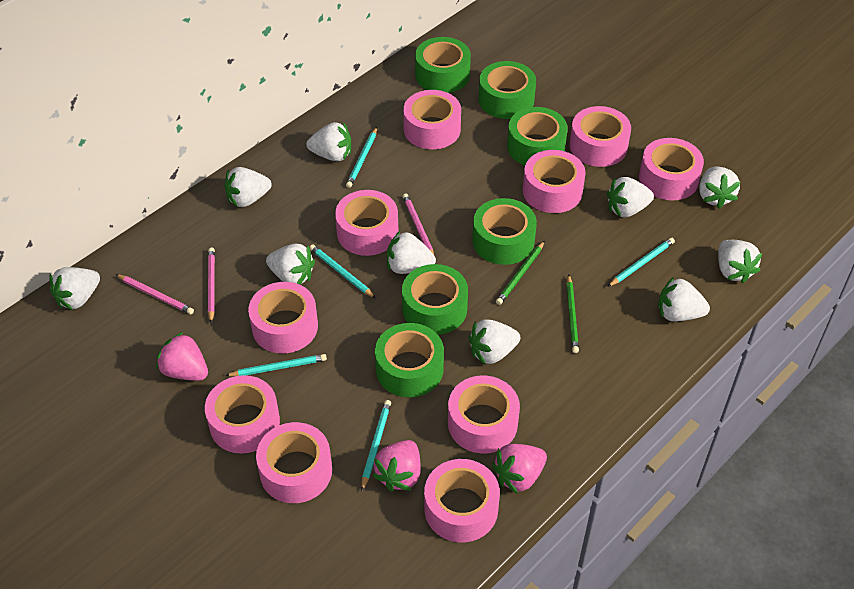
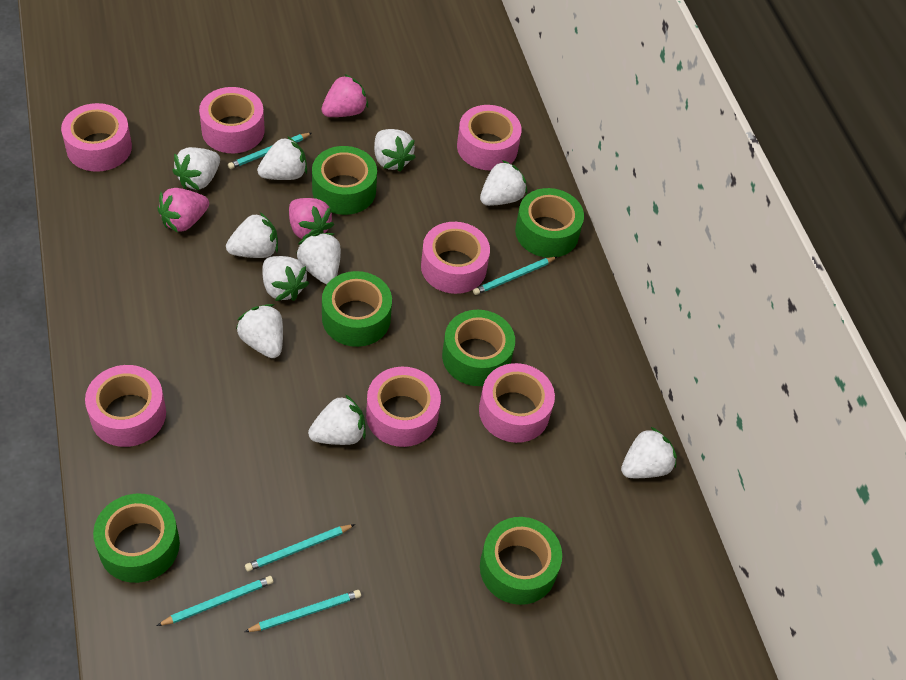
green pencil: [496,241,545,305] [566,274,579,353] = 2 -> none = 0
pink pencil: [116,274,194,314] [208,248,215,323] [403,194,434,255] = 3 -> none = 0
pink tape: [205,375,280,453] [248,282,318,354] [256,422,332,503] [335,190,398,256] [403,90,461,149] [424,459,500,542] [448,376,520,454] [523,150,586,213] [570,106,631,167] [639,138,704,200] = 10 -> [61,103,132,172] [85,365,166,447] [199,87,265,154] [366,367,441,447] [421,222,490,294] [457,105,522,171] [479,363,555,443] = 7

